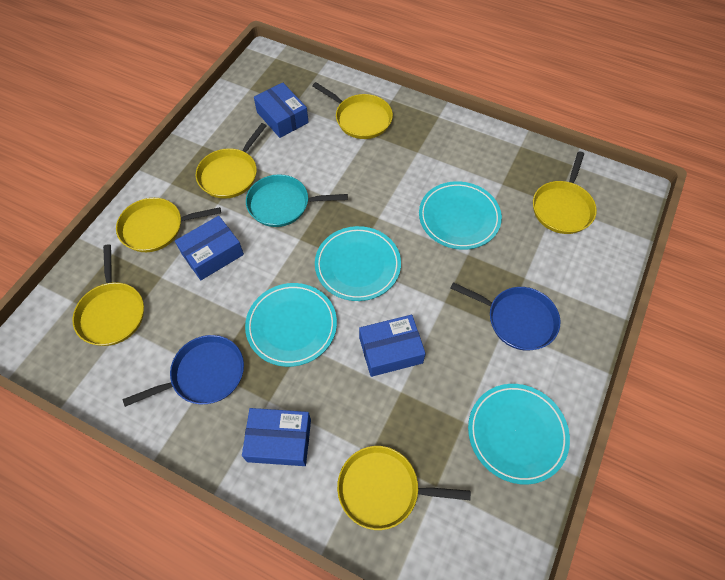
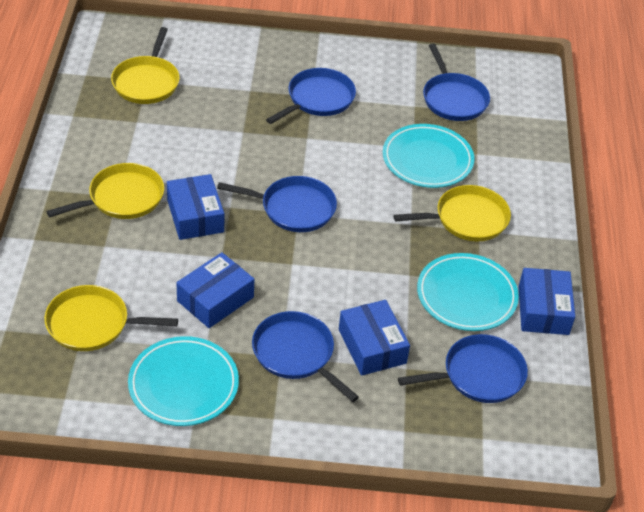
blue pan: [123,335,244,407] [451,282,560,351] = 2 -> [217,176,337,232] [252,311,359,402] [266,68,356,124] [398,334,528,403] [423,44,490,121] = 5
turquoise pan: [246,174,348,227] = 1 -> none = 0
turquoise plate: [245,283,337,367] [315,226,401,301] [419,181,502,250] [468,384,570,485] = 4 -> [128,336,239,426] [383,124,474,188] [417,253,519,331] = 3
yellow pan: [72,245,144,346] [116,198,221,252] [196,123,266,199] [312,82,393,139] [337,446,471,530] [533,151,597,234] = 6 -> [44,285,178,351] [46,163,164,219] [111,27,180,104] [393,185,511,242] = 4

